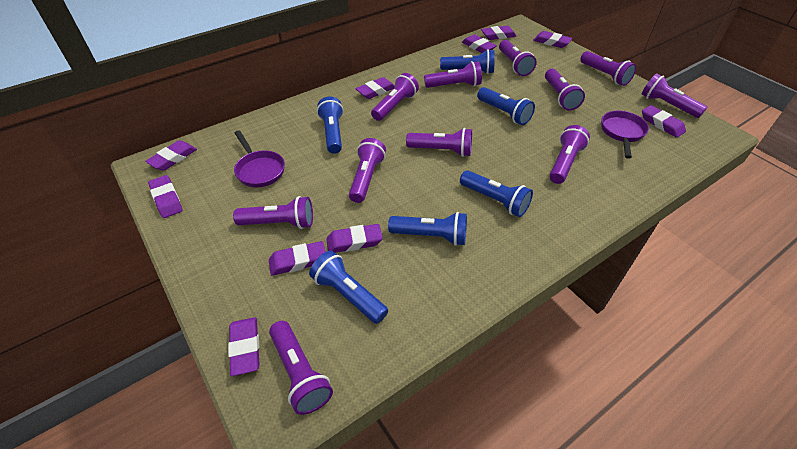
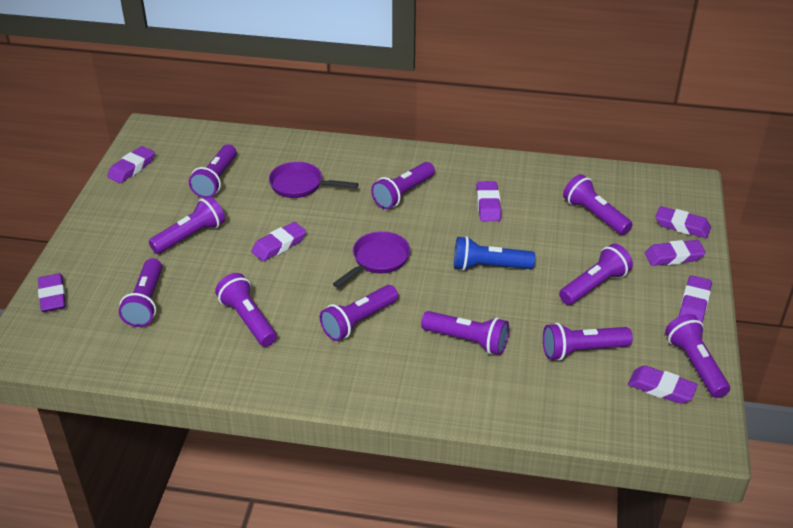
blue flashlight: [309,251,388,324] [317,97,344,154] [388,212,467,246] [440,49,495,74] [460,170,533,217] [477,87,535,125] = 6 -> [454,236,535,271] = 1
purple eraser: [145,140,197,171] [148,175,183,218] [228,317,260,376] [269,241,326,276] [326,224,383,253] [356,77,395,99] [462,34,497,53] [481,26,516,40] [533,31,572,48] [642,105,686,138] = 10 -> [38,273,66,312] [107,146,155,183] [251,222,306,261] [477,181,501,221] [628,366,698,404] [645,240,706,266] [655,206,711,238] [679,275,712,323] = 8

